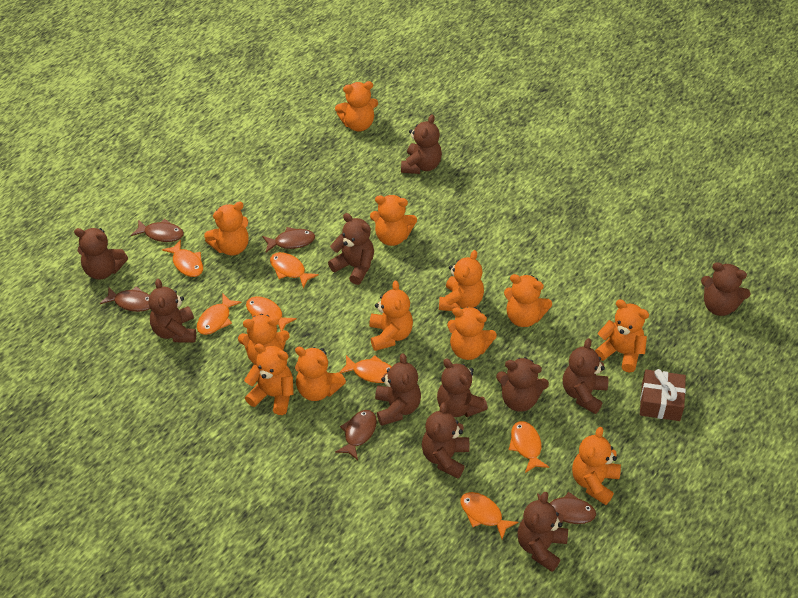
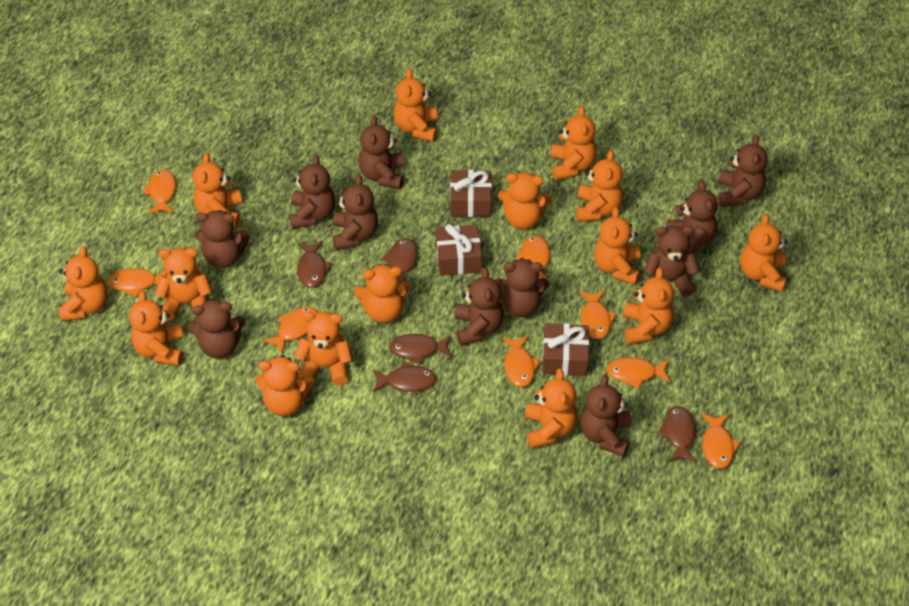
brown gift: [640,369,686,421] = 1 -> [436,224,482,276] [450,170,492,217] [543,323,589,376] = 3
orange fish: [162,240,203,277] [197,294,242,335] [246,296,297,331] [270,252,319,288] [339,355,392,383] [461,492,518,539] [509,421,549,473] = 7 -> [108,268,167,297] [142,169,176,214] [263,307,317,354] [502,336,541,387] [515,235,550,282] [580,290,617,339] [606,357,670,389] [701,414,740,469] = 8
orange teddy bear: [204,202,249,256] [238,314,290,365] [244,343,294,415] [295,347,346,401] [335,81,378,132] [369,281,413,351] [370,195,417,246] [439,250,484,311] [447,307,497,360] [504,274,552,327] [572,427,621,505] [595,299,649,373] = 12 -> [59,246,108,321] [129,290,183,366] [155,248,212,320] [193,153,242,227] [255,355,314,416] [294,311,352,386] [354,264,410,323] [393,69,438,142] [498,172,552,229] [525,368,578,449] [550,106,596,180] [576,150,623,222] [594,207,640,284] [623,268,674,345] [741,214,788,292] = 15

